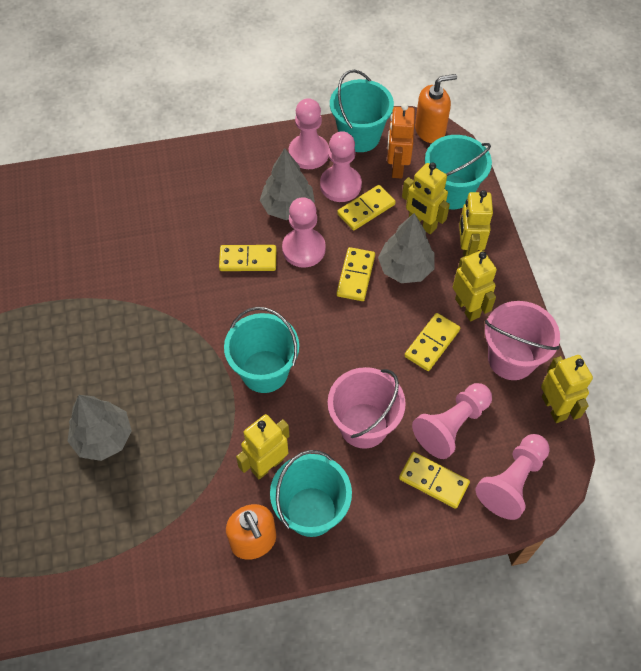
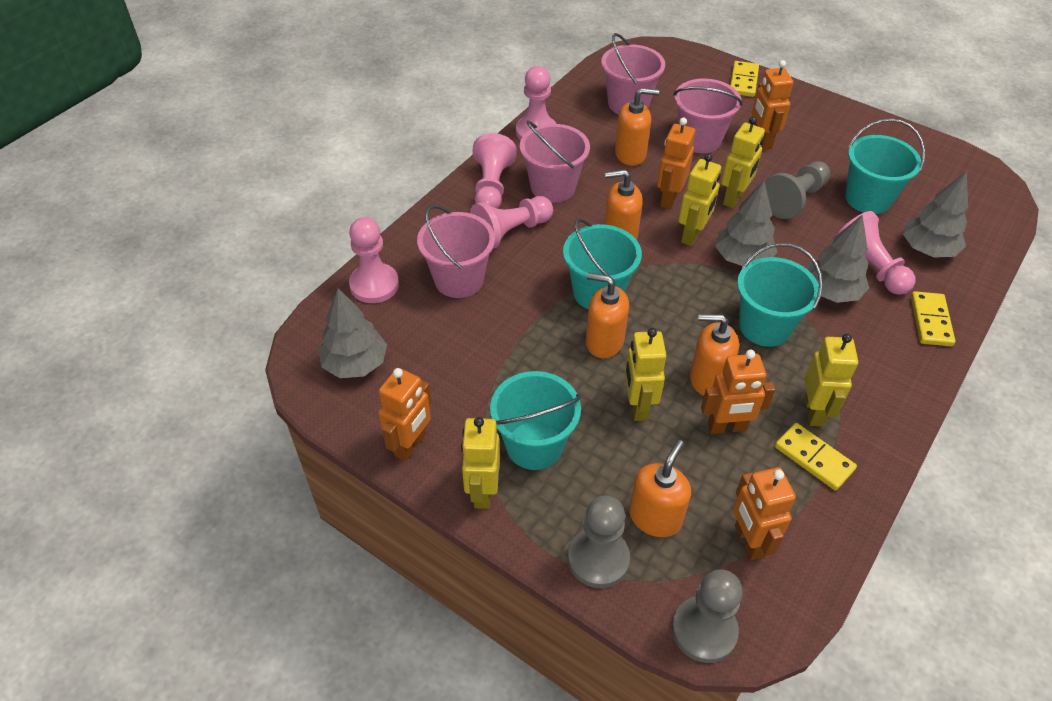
grey pawn: none = 0 -> [568,496,630,588] [672,569,743,663] [765,161,831,219] = 3
grey tree: [68,395,132,461] [260,148,315,220] [378,213,435,283] = 3 -> [318,288,387,378] [715,181,777,266] [806,214,869,303] [902,171,968,258] = 4
orange robot: [387,103,415,178] = 1 -> [378,368,432,461] [657,117,695,209] [701,350,775,434] [733,467,796,560] [752,60,793,150] = 5
orange soap dispenser: [226,504,276,560] [415,74,457,143] = 2 -> [586,273,629,358] [604,169,643,240] [615,88,659,166] [629,440,691,537] [690,314,739,396] = 5
pink bucket: [328,367,406,449] [485,301,560,380] = 2 -> [417,205,495,298] [520,120,590,203] [601,33,665,114] [673,79,743,153] = 4
yellow domino: [219,245,276,271] [337,185,396,231] [337,247,375,301] [399,452,470,509] [404,313,460,371] = 5 -> [730,61,759,97] [775,423,857,491] [911,291,955,346] = 3

